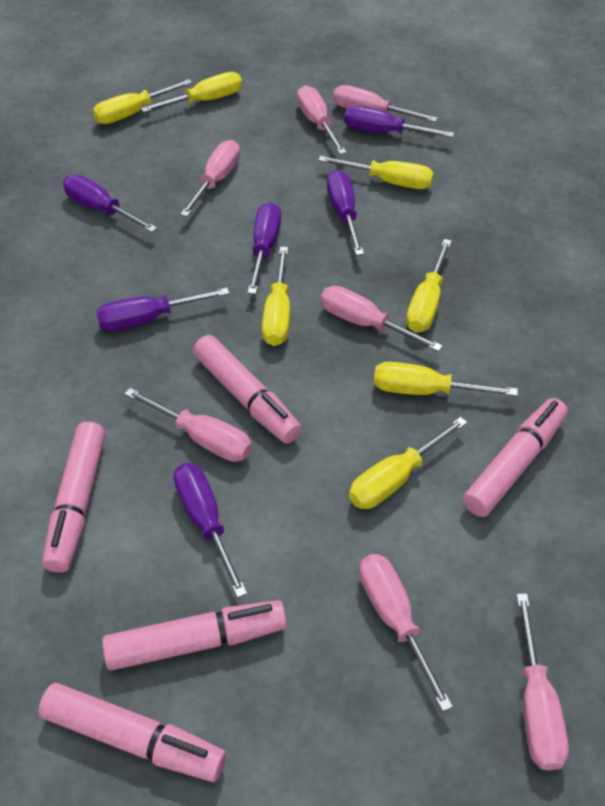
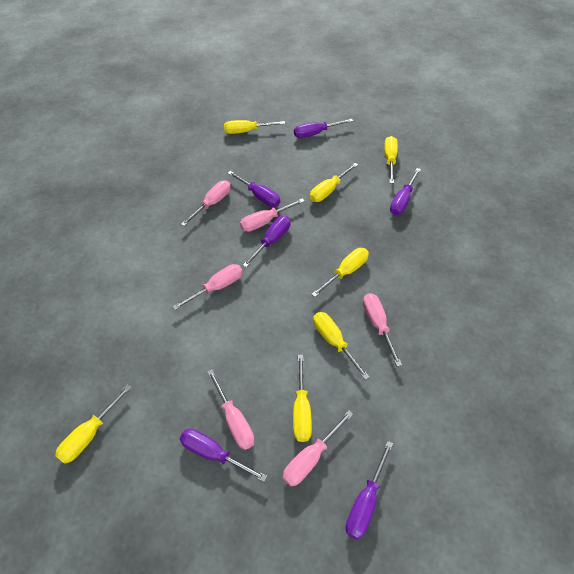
pink marker: [38,683,226,782] [42,421,105,573] [102,600,287,671] [193,335,302,444] [463,398,568,517] = 5 -> none = 0
pink screwdriver: [124,388,252,462] [180,140,240,217] [297,85,347,155] [320,286,443,352] [333,85,438,122] [359,554,453,712] [516,594,569,771] = 7 -> [172,264,243,310] [181,181,231,226] [207,369,255,450] [240,198,304,232] [283,411,353,486] [363,293,402,367] = 6

